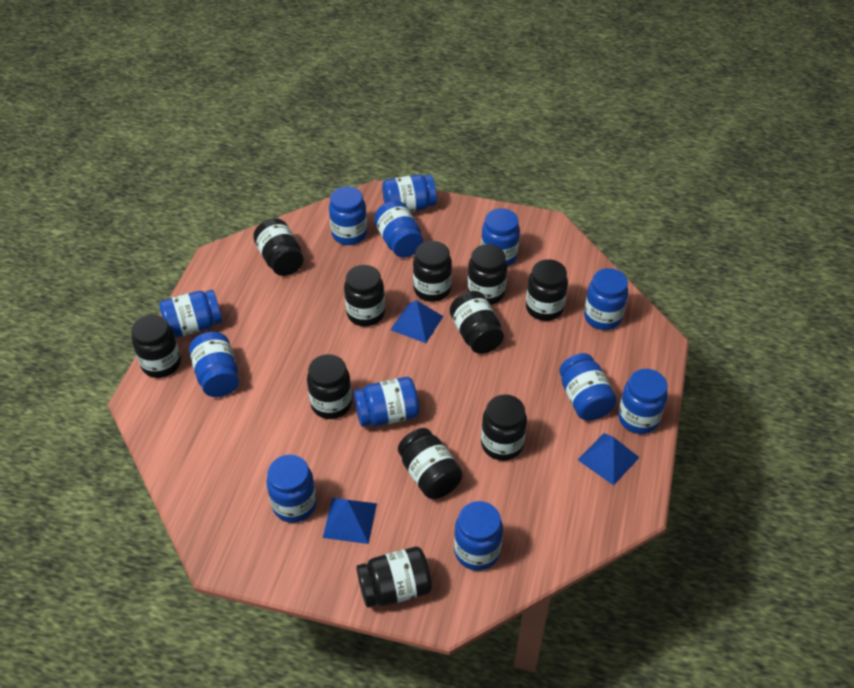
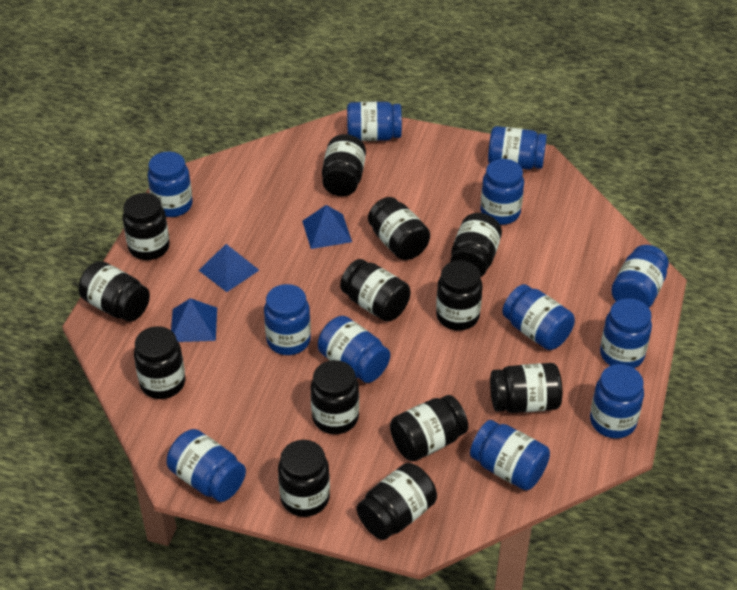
black jar: [131,314,181,378] [253,218,304,276] [307,354,352,419] [344,265,385,326] [356,547,432,608] [398,428,463,499] [413,241,452,302] [450,291,504,354] [467,244,507,305] [481,394,527,461] [526,259,568,321] = 11 -> [78,261,150,322] [123,193,170,260] [134,326,185,399] [278,440,330,517] [311,360,359,434] [322,134,366,196] [340,259,411,322] [357,463,437,540] [368,197,430,260] [390,395,468,461] [436,260,482,331] [450,213,502,277] [490,363,562,413] = 13

